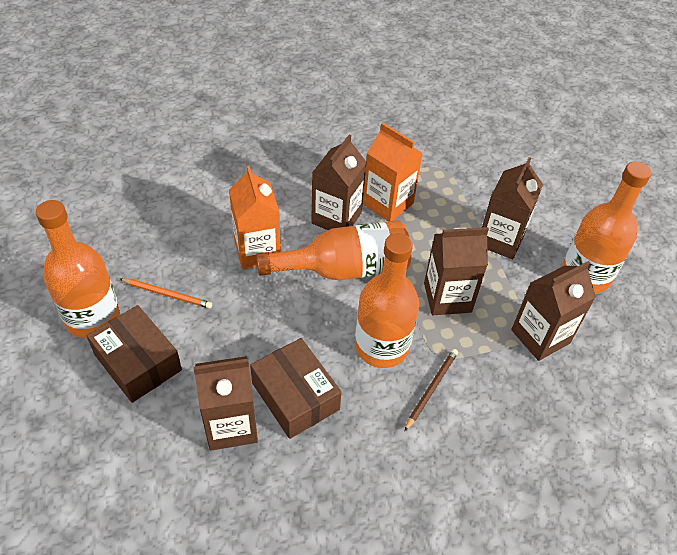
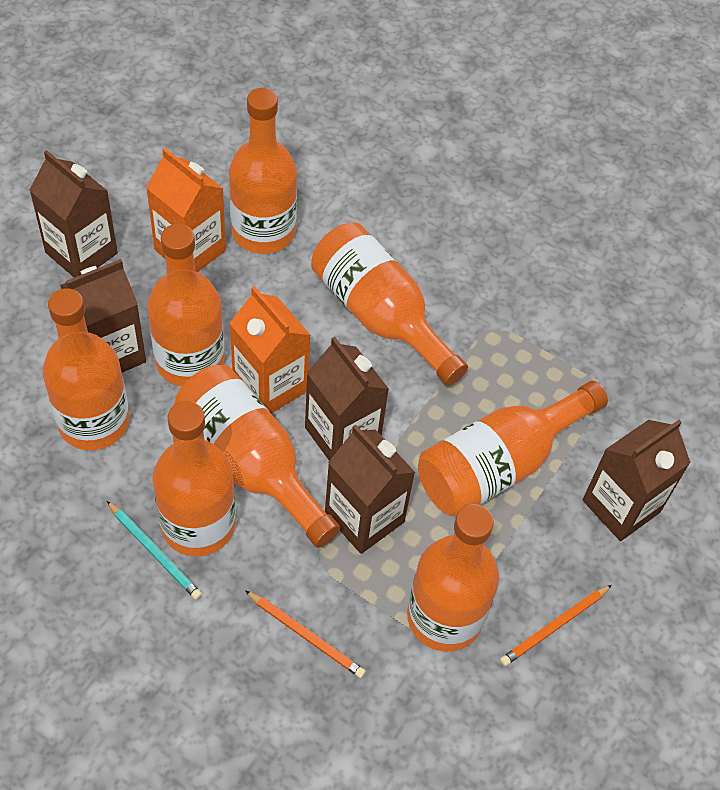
brown box: [87,305,182,403] [250,338,341,439] = 2 -> none = 0
brown pencil: [404,349,458,432] = 1 -> none = 0
orange bottle: [36,200,120,338] [256,220,411,280] [355,233,419,368] [562,161,652,293] = 4 -> [43,288,129,450] [147,224,225,387] [153,401,236,557] [174,365,340,548] [229,88,297,254] [311,223,468,386] [407,504,499,652] [418,381,608,517] = 8
orange pencil: [120,278,212,309] = 1 -> [245,590,366,678] [500,585,612,666] = 2
turquoise pencil: none = 0 -> [107,501,202,600] = 1

